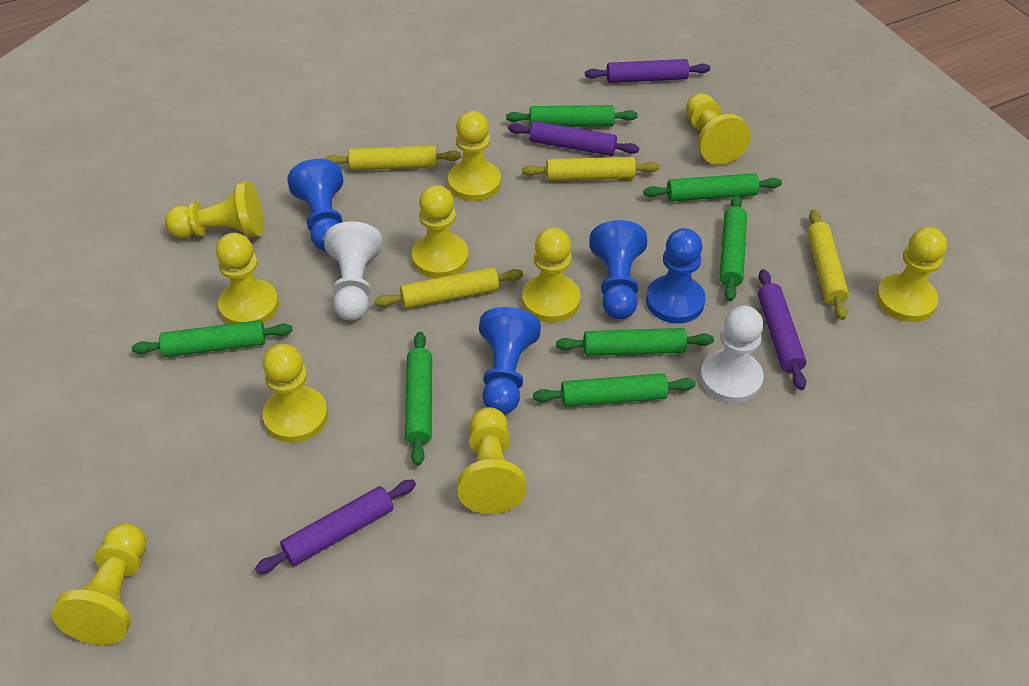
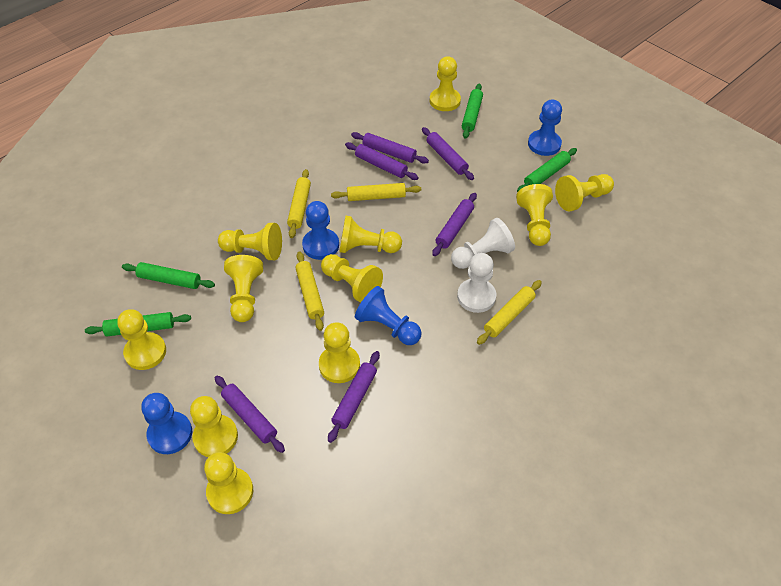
green rolling pin: [132,320,292,357] [405,332,432,466] [506,105,638,127] [533,373,696,407] [556,328,714,356] [644,173,782,202] [719,195,747,301] = 7 -> [85,312,191,337] [122,262,215,289] [462,83,483,139] [517,148,577,192] = 4
purple rolling pin: [255,480,416,574] [508,121,639,156] [585,59,710,83] [758,269,806,390] = 4 -> [215,376,285,453] [328,351,380,443] [345,142,419,180] [351,132,429,164] [422,127,474,180] [432,193,477,256] = 6
yellow pawn: [52,523,147,645] [165,181,264,239] [216,233,279,324] [263,344,328,443] [412,185,469,278] [448,111,501,201] [457,407,526,514] [522,227,580,323] [686,93,751,165] [876,227,947,322] = 10 -> [117,309,166,370] [190,396,238,457] [204,452,253,514] [218,223,282,260] [224,255,263,322] [319,322,360,383] [321,254,383,303] [339,216,402,253] [430,56,461,111] [516,184,553,246] [555,174,614,211] = 11

